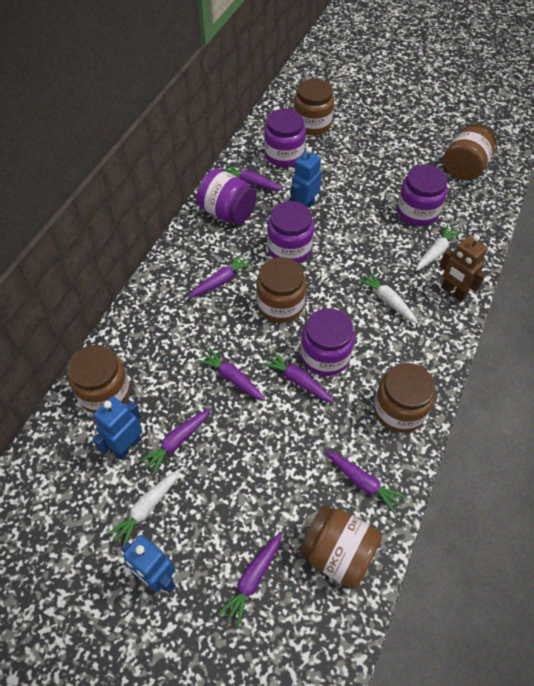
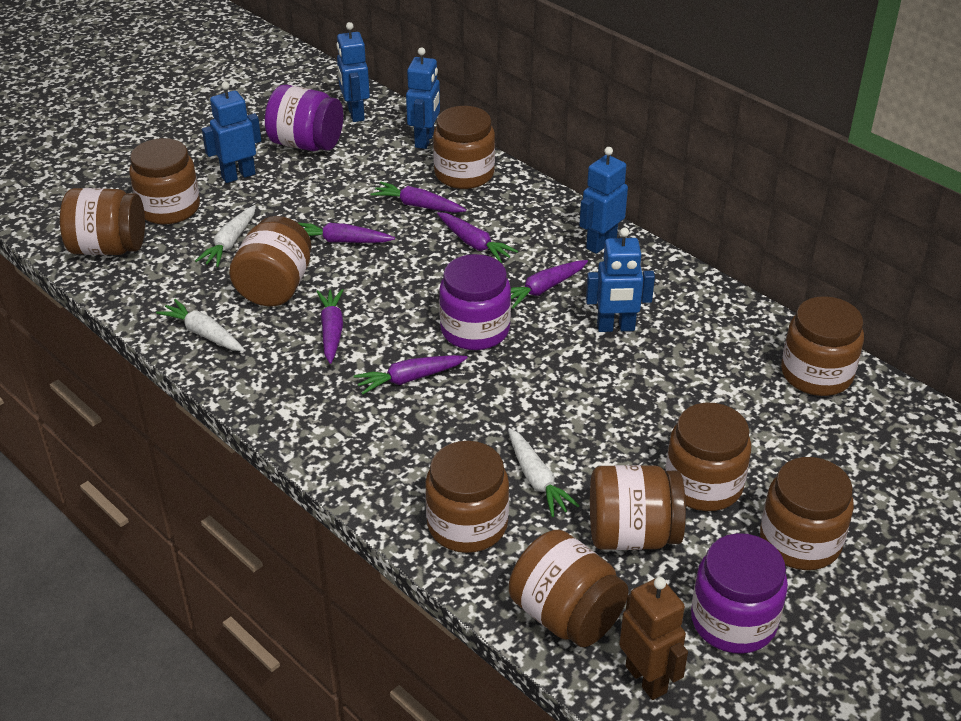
blue robot: [92,396,142,460] [121,535,176,593] [290,147,322,208] = 3 -> [202,82,261,183] [336,22,370,122] [406,47,440,149] [579,147,628,254] [586,228,655,332] = 5
brown jar: [68,345,130,413] [256,257,306,323] [294,79,334,136] [299,505,382,589] [373,363,435,433] [443,123,496,180] = 6 -> [60,188,145,255] [129,138,200,225] [229,216,311,307] [425,441,509,553] [433,106,495,189] [509,530,629,647] [590,465,686,550] [666,403,751,511] [760,457,854,570] [781,296,864,396] = 10
purple carrot: [139,408,211,475] [189,254,253,298] [197,348,265,401] [217,533,281,628] [223,165,283,191] [261,351,334,402] [326,451,407,514] = 7 -> [297,222,395,243] [317,289,343,364] [354,355,468,395] [371,181,466,213] [437,212,518,263] [511,260,588,309] = 6
purple jar: [197,169,257,225] [264,109,306,167] [267,201,314,263] [300,308,355,376] [397,165,447,226] = 5 -> [265,85,343,151] [439,254,511,350] [691,533,788,654] = 3

